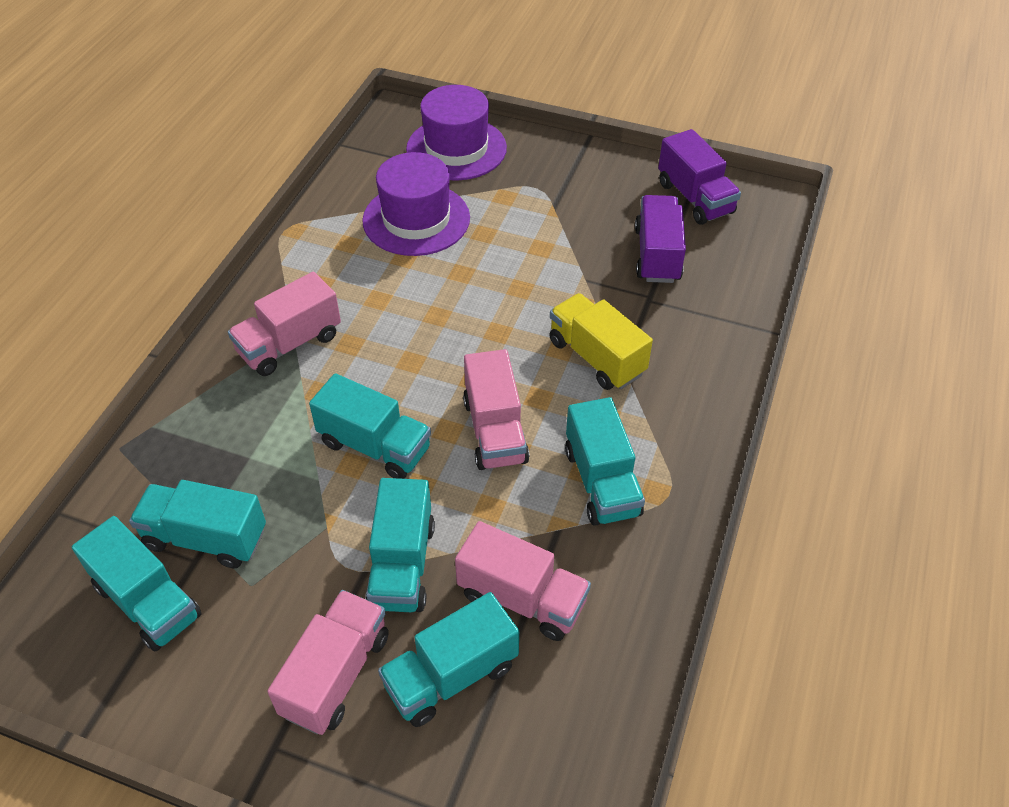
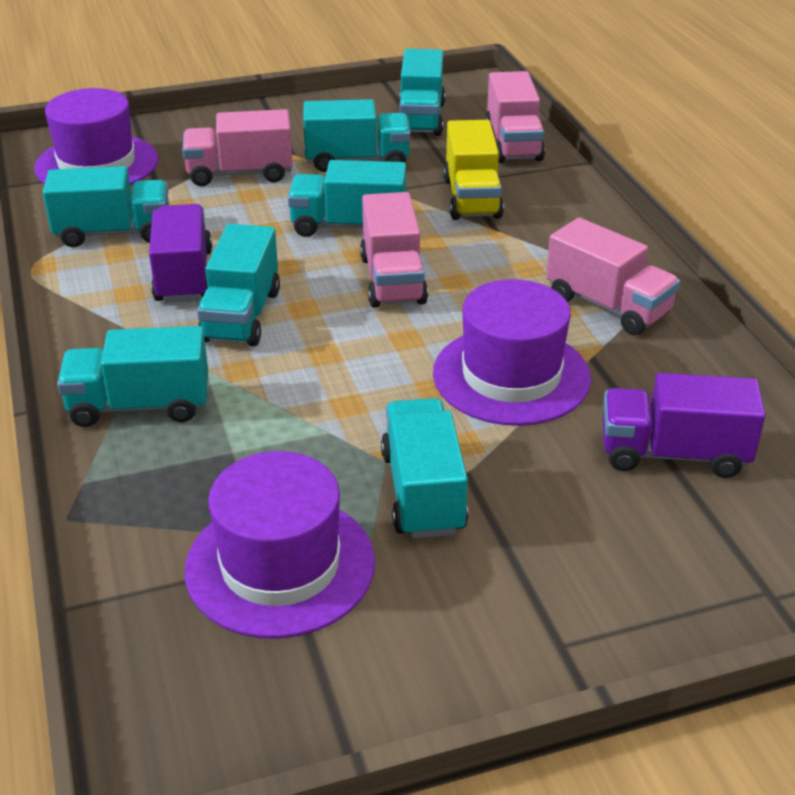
purple hat: [362,152,470,256] [406,85,507,180] = 2 -> [34,88,158,185] [185,451,375,639] [433,279,591,426] = 3
turquoise truck: [72,516,202,651] [129,480,266,569] [309,373,431,479] [365,478,435,612] [378,592,519,727] [565,397,645,526] = 6 -> [43,166,169,247] [57,326,208,427] [197,224,280,346] [288,160,406,237] [303,99,411,172] [381,398,468,538] [399,49,445,136] = 7

